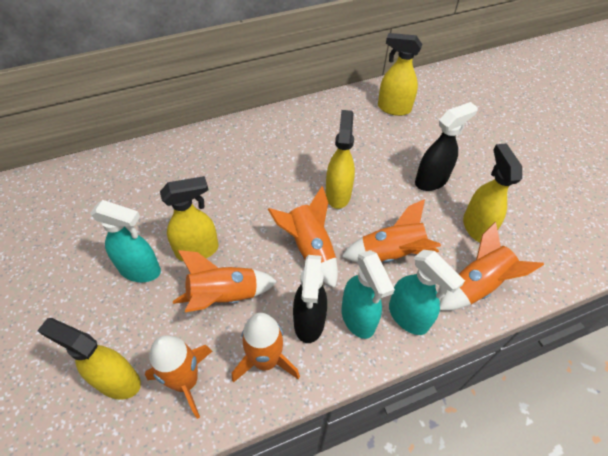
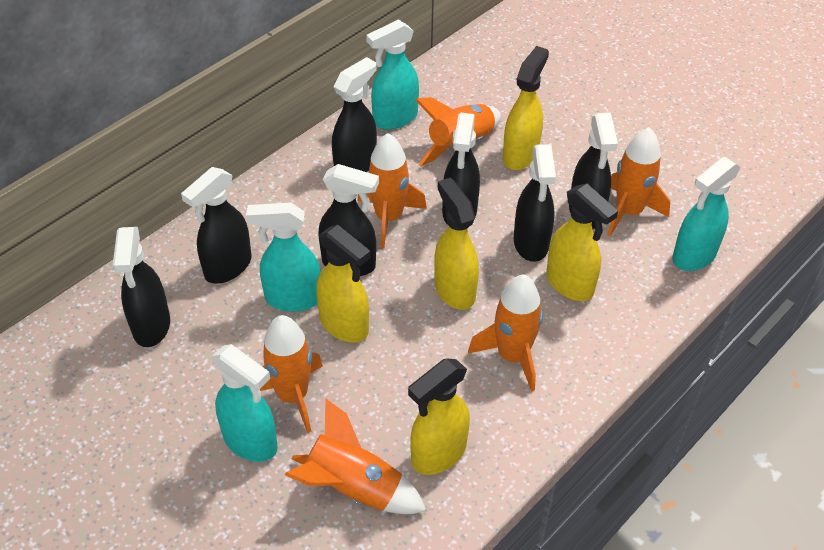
black spray bottle: [293,255,327,343] [415,102,478,191] = 2 -> [113,227,170,347] [181,167,251,284] [318,164,379,276] [332,57,377,172] [442,113,480,225] [514,144,556,262] [569,113,618,229] = 7
turquoise spray bottle: [90,200,161,282] [341,250,395,339] [389,250,465,335] = 3 -> [212,344,278,462] [246,203,321,312] [366,19,419,130] [672,157,741,271] = 4

